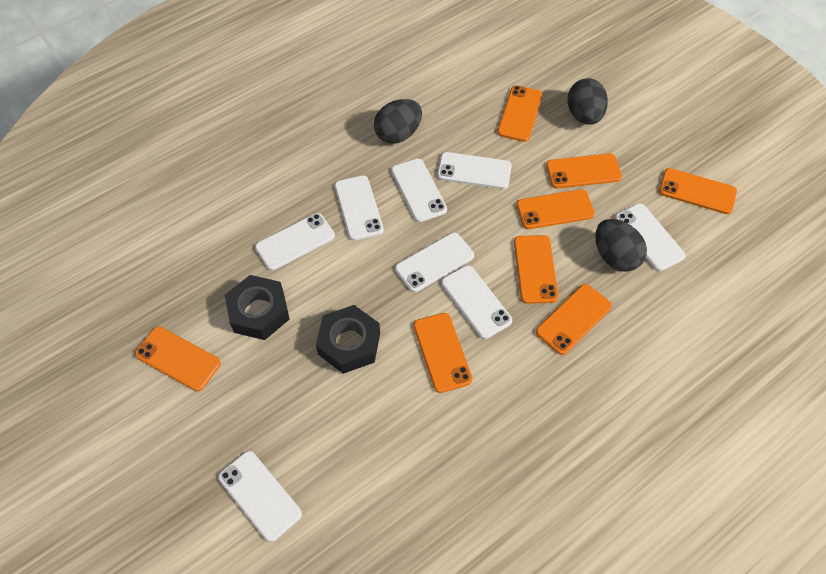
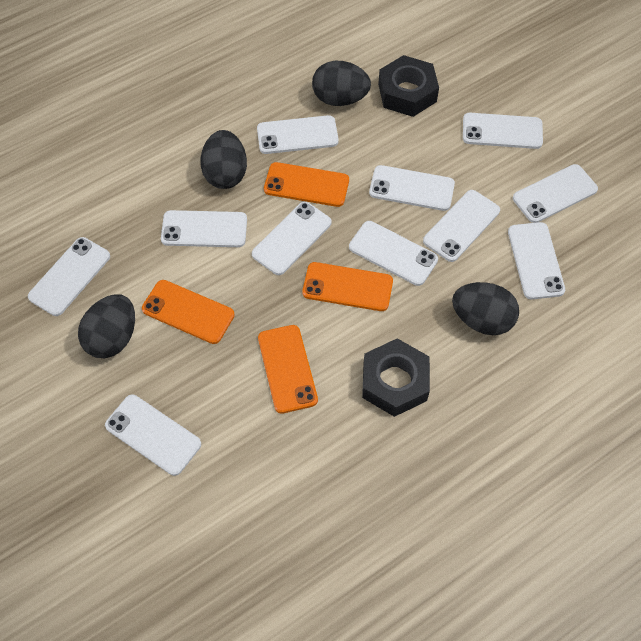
black egg: [374,99,422,144] [567,78,608,125] [595,219,647,272] = 3 -> [78,294,135,358] [200,130,247,189] [312,61,371,106] [452,282,519,335] = 4
orange phone: [135,326,221,391] [413,313,473,393] [497,85,542,142] [514,235,559,304] [516,189,595,229] [536,284,612,355] [546,153,622,189] [659,168,737,214] = 8 -> [142,280,235,344] [258,325,318,414] [264,162,349,207] [302,262,393,311] = 4
white phone: [218,451,302,542] [255,213,335,271] [335,175,384,241] [391,158,447,222] [395,232,474,292] [437,152,512,189] [441,265,512,339] [615,203,685,271] = 8 -> [28,237,110,316] [105,395,201,476] [161,210,247,247] [252,202,332,275] [257,115,339,154] [349,221,438,286] [369,165,455,211] [423,190,500,262] [463,113,543,149] [508,222,565,299] [513,164,598,223] = 11

